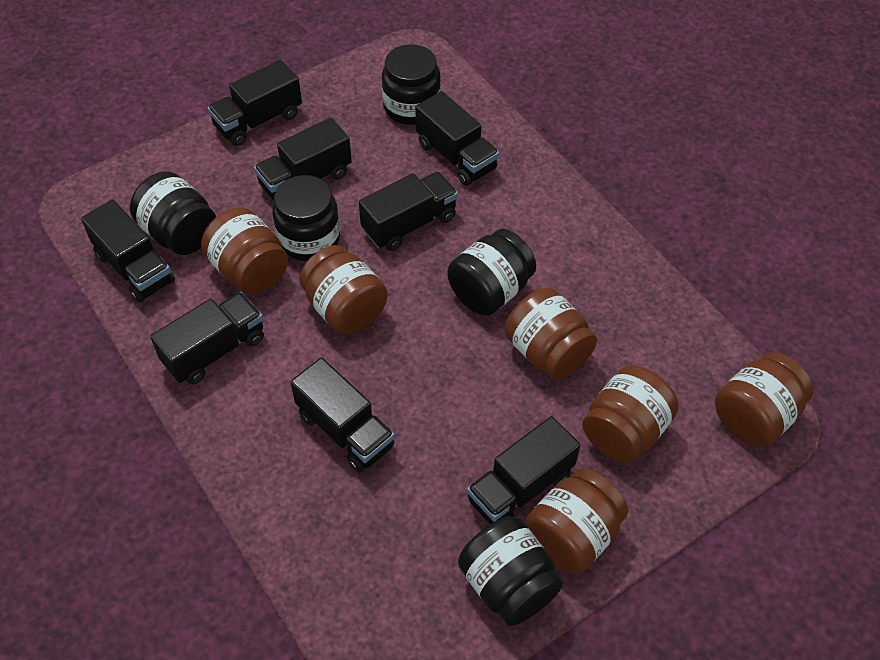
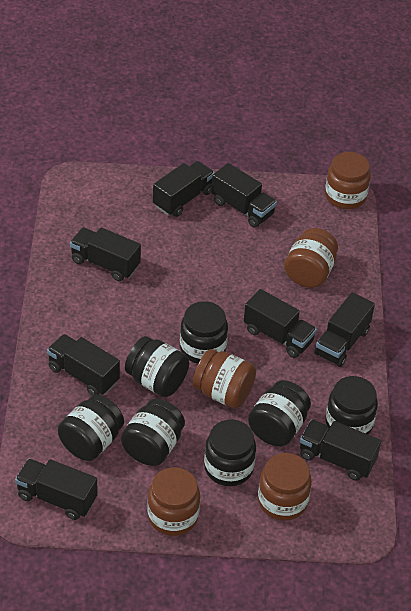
black jar: [130,171,216,255] [272,175,340,261] [382,44,441,125] [448,229,536,316] [458,517,563,626] = 5 -> [58,394,124,461] [121,399,185,466] [125,336,189,397] [180,301,228,364] [204,420,256,486] [248,380,311,446] [326,376,378,434] = 7
brown jar: [201,207,288,294] [299,245,388,334] [505,288,597,380] [525,468,628,573] [582,365,678,463] [715,352,813,447] = 6 -> [147,467,200,536] [193,349,256,408] [258,453,312,521] [284,228,338,288] [325,152,371,209] = 5

